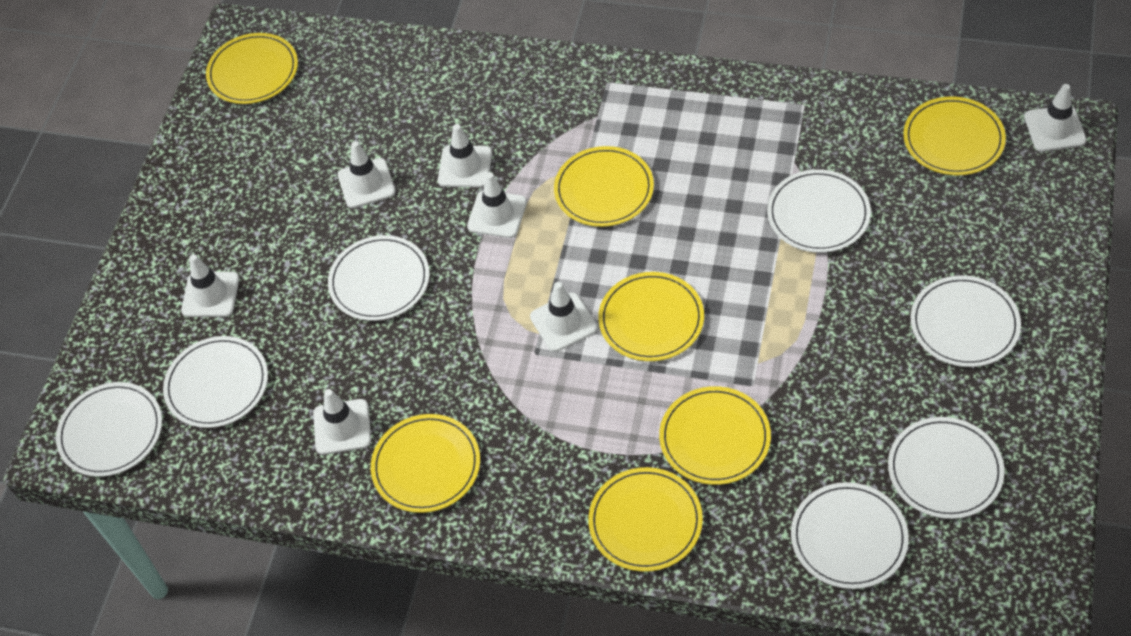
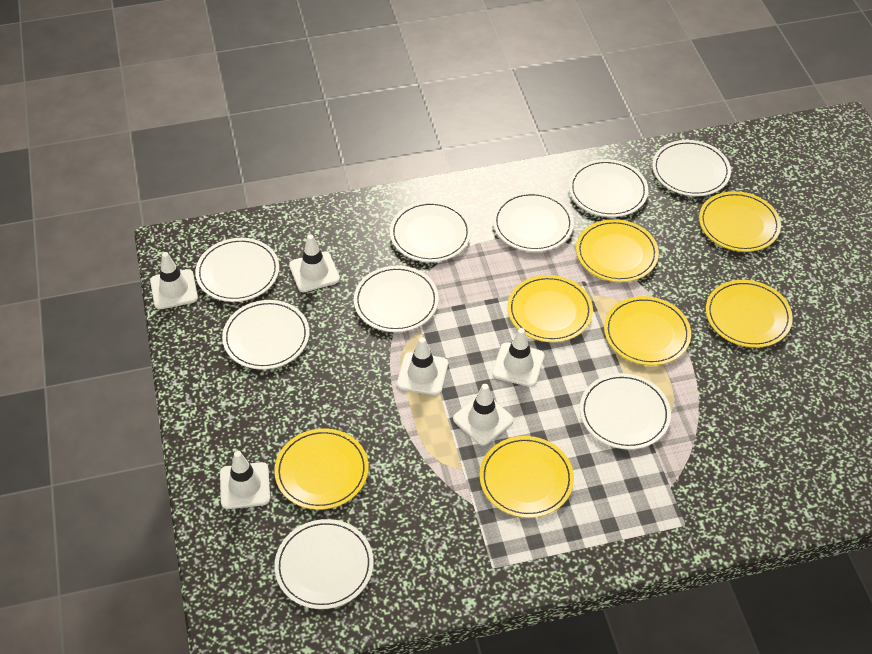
white plate: [56,382,162,477] [163,336,268,428] [328,235,430,321] [767,169,871,253] [791,482,909,589] [888,417,1004,519] [911,275,1021,367] = 7 -> [195,238,279,302] [222,300,309,369] [274,519,374,609] [354,266,439,332] [390,201,471,262] [493,191,574,252] [569,159,648,217] [580,373,671,450] [652,140,731,196] = 9
white traffic cone: [181,255,239,317] [313,389,371,455] [338,141,396,208] [438,124,492,188] [467,172,527,238] [530,282,598,352] [1024,84,1087,152] = 7 -> [150,252,198,309] [220,451,270,509] [289,234,340,292] [397,337,448,395] [453,384,514,446] [492,328,545,387] = 6

